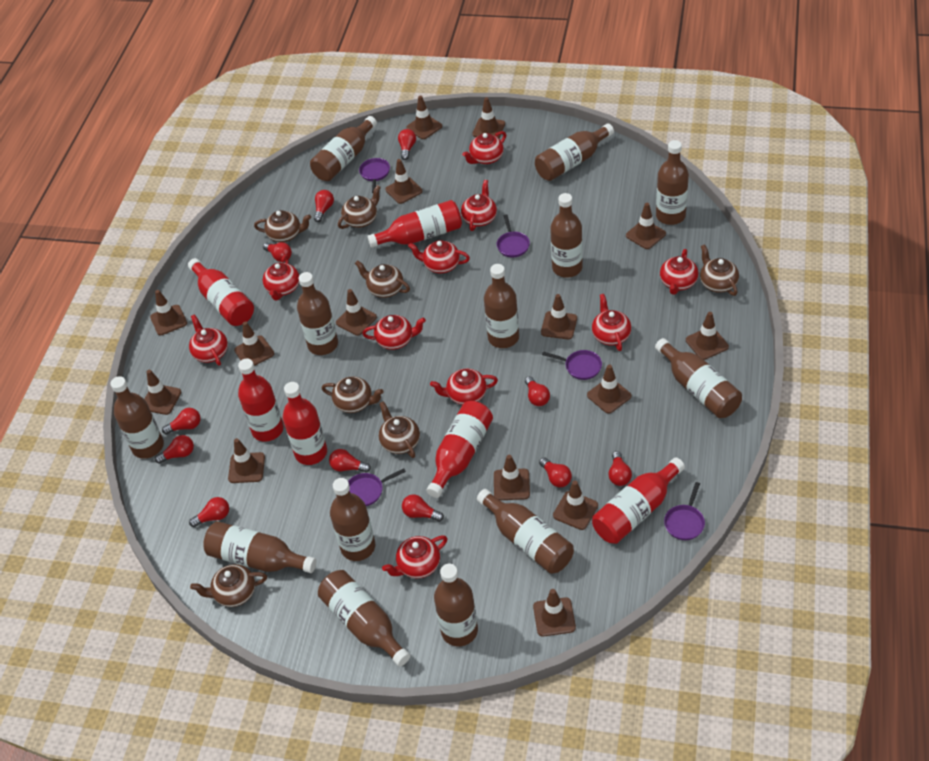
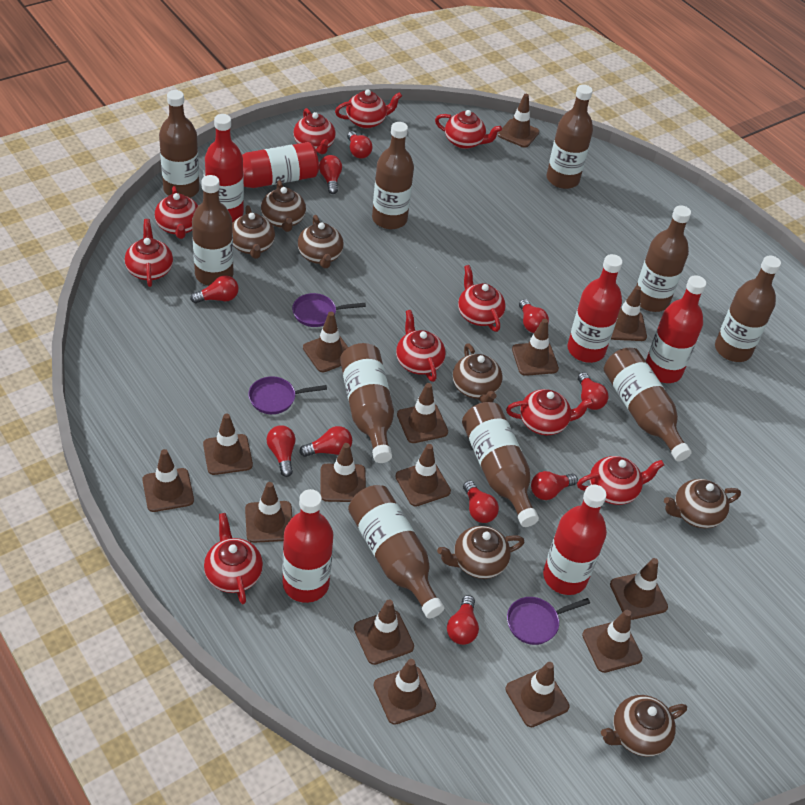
brown bottle: [110,376,164,459] [203,521,316,573] [297,272,338,355] [310,116,377,181] [318,570,410,666] [330,478,375,561] [434,564,478,646] [477,489,574,574] [484,264,519,348] [535,123,614,181] [550,193,583,278] [655,338,742,418] [656,140,689,225] = 13 -> [159,90,200,198] [192,175,233,286] [340,343,394,463] [348,485,444,619] [372,122,414,229] [462,402,539,527] [547,85,593,189] [604,348,691,462] [636,205,691,312] [715,256,781,362] = 10
purple pan: [348,469,406,506] [359,158,390,193] [496,214,530,257] [542,350,602,380] [664,482,705,540] = 5 -> [248,376,327,414] [292,293,366,327] [507,597,590,645] = 3
red light bulb: [155,435,194,464] [162,408,201,434] [189,497,229,527] [263,242,292,262] [314,190,334,222] [329,449,371,473] [398,129,416,160] [402,494,444,522] [525,376,550,406] [539,457,572,487] [608,451,632,486] = 11 -> [190,275,239,303] [266,425,296,477] [299,426,352,457] [319,155,342,194] [347,131,372,159] [447,595,479,645] [463,481,499,523] [519,299,549,333] [531,471,578,500] [578,372,608,410] = 10

